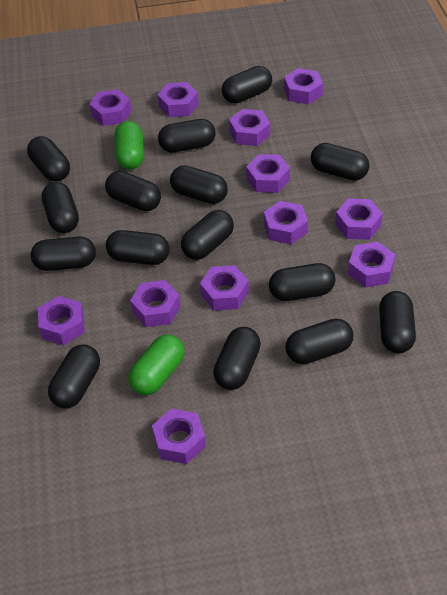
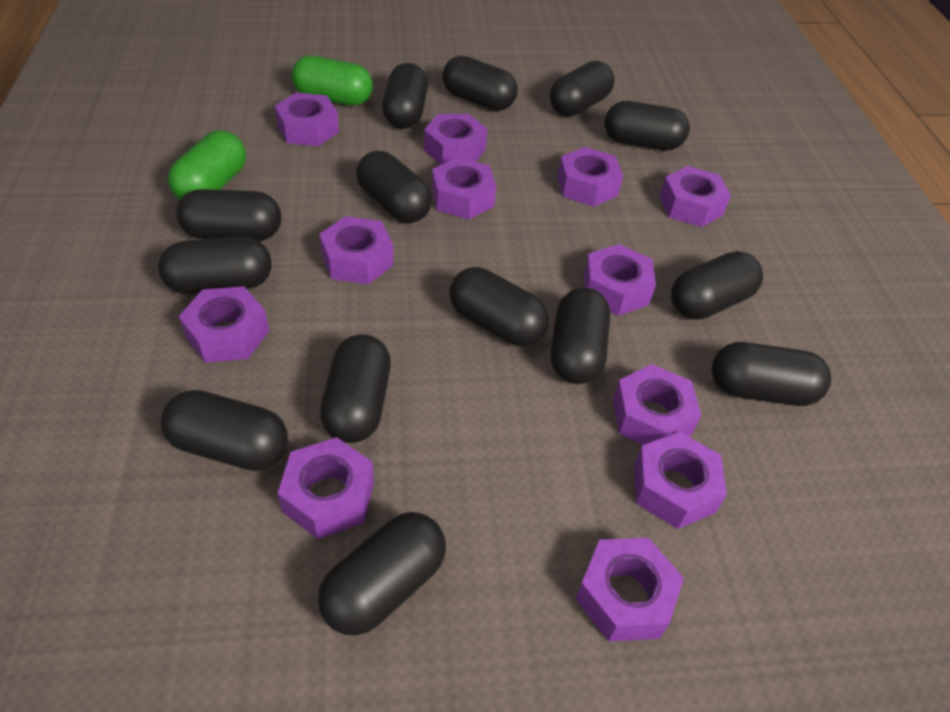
black capsule: [27,136,70,182] [31,236,96,271] [42,182,79,233] [48,344,100,408] [105,171,161,211] [106,230,170,265] [158,119,216,152] [170,165,228,204] [181,210,234,260] [213,327,261,390] [222,66,272,104] [269,263,336,301] [286,319,353,364] [311,143,369,180] [379,291,416,353] = 15 -> [158,237,272,294] [161,390,288,471] [176,189,281,241] [318,512,446,635] [320,334,391,443] [356,151,432,223] [382,63,428,129] [442,56,518,111] [449,267,549,346] [550,61,615,116] [551,288,610,384] [604,101,690,150] [671,251,763,320] [712,342,831,406] = 14

